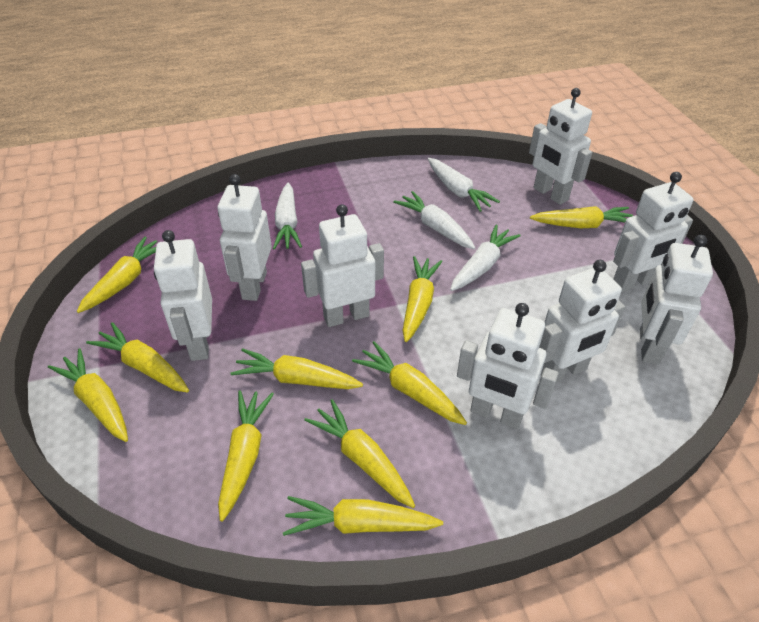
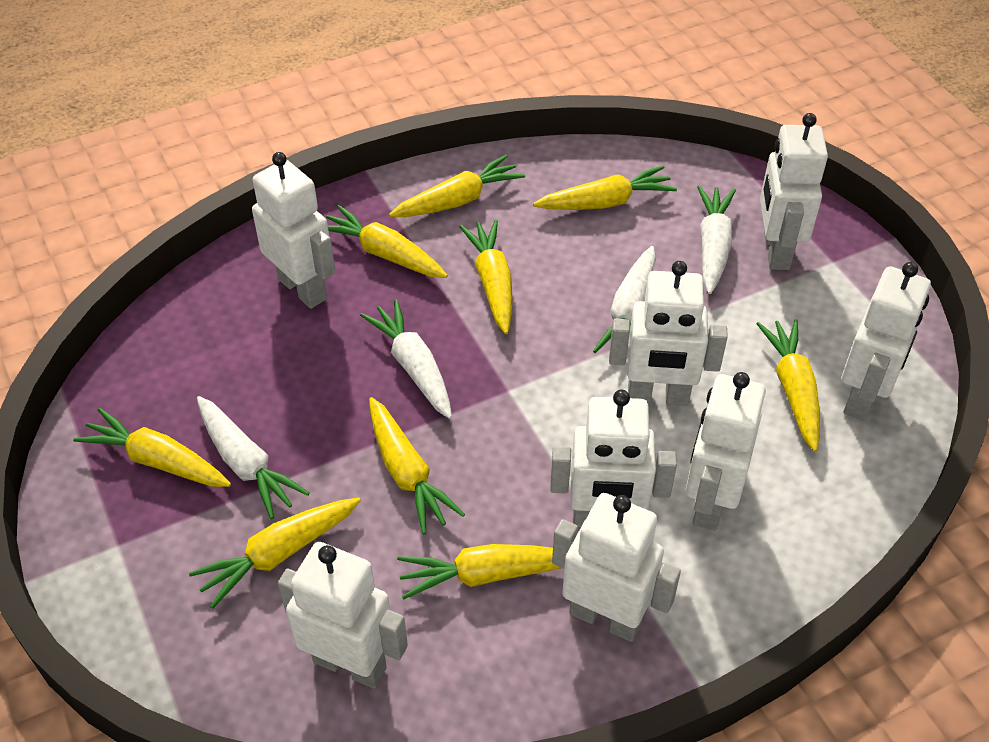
yellow carrot: [48,348,128,442] [77,236,157,313] [86,322,189,393] [218,391,274,522] [230,348,363,389] [283,496,443,536] [304,399,415,508] [352,341,467,425] [402,256,442,342] [530,207,633,228] = 10 -> [73,408,231,487] [189,497,361,609] [326,205,448,278] [369,397,465,534] [389,155,525,217] [397,544,561,600] [459,220,513,334] [533,166,677,210] [757,319,820,452] = 9

